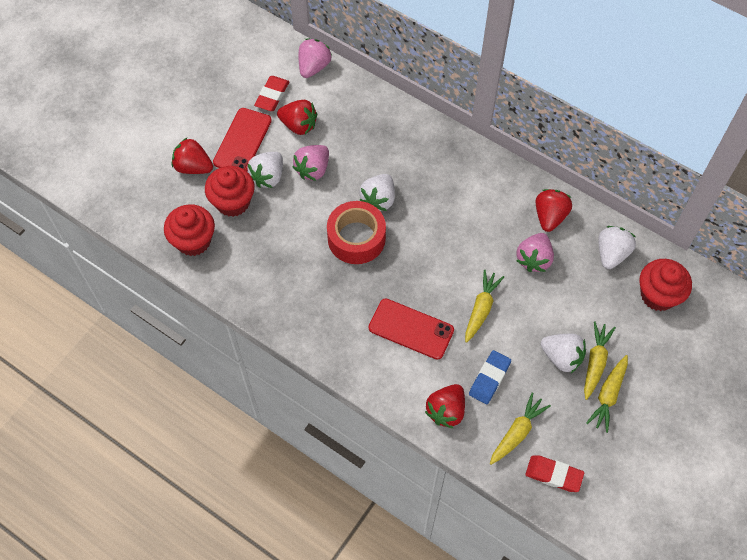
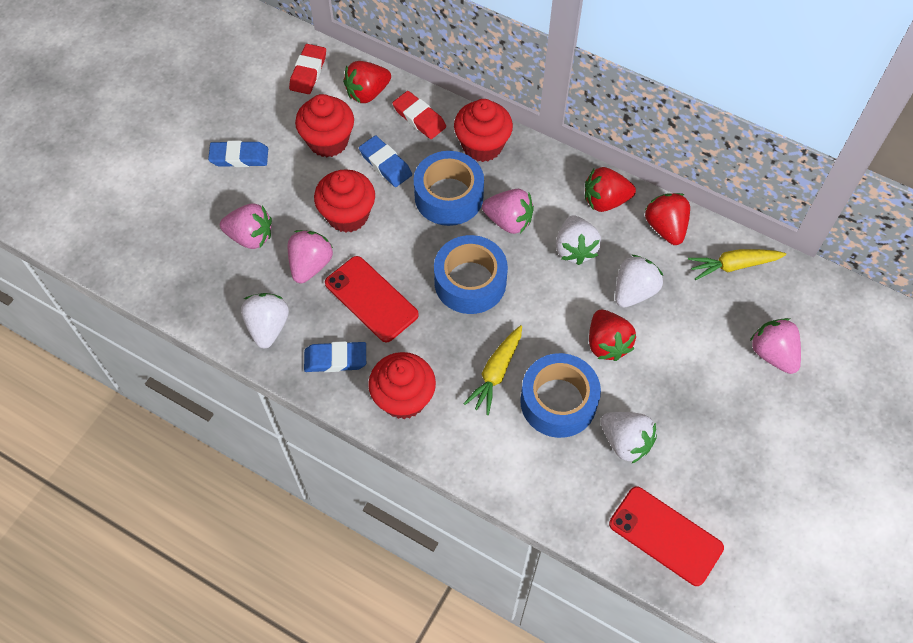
blue eraser: [469,350,511,404] = 1 -> [208,141,268,167] [304,341,366,372] [359,135,412,187] = 3
blue tape: none = 0 -> [414,151,484,226] [434,235,508,314] [520,353,601,438] = 3
pink strawberry: [292,145,329,181] [299,39,332,78] [516,233,554,272] = 3 -> [220,203,272,249] [288,230,333,283] [482,189,534,234] [750,318,801,374] = 4
red cupcake: [164,204,215,256] [205,166,255,217] [639,259,692,311] = 3 -> [295,94,354,157] [314,169,375,233] [368,352,436,419] [454,99,513,162] = 4
red tape: [327,201,386,264] = 1 -> none = 0
yellow carrot: [465,269,504,343] [490,393,551,465] [584,321,616,400] [586,355,628,433] = 4 -> [463,325,522,415] [688,249,786,280] = 2

